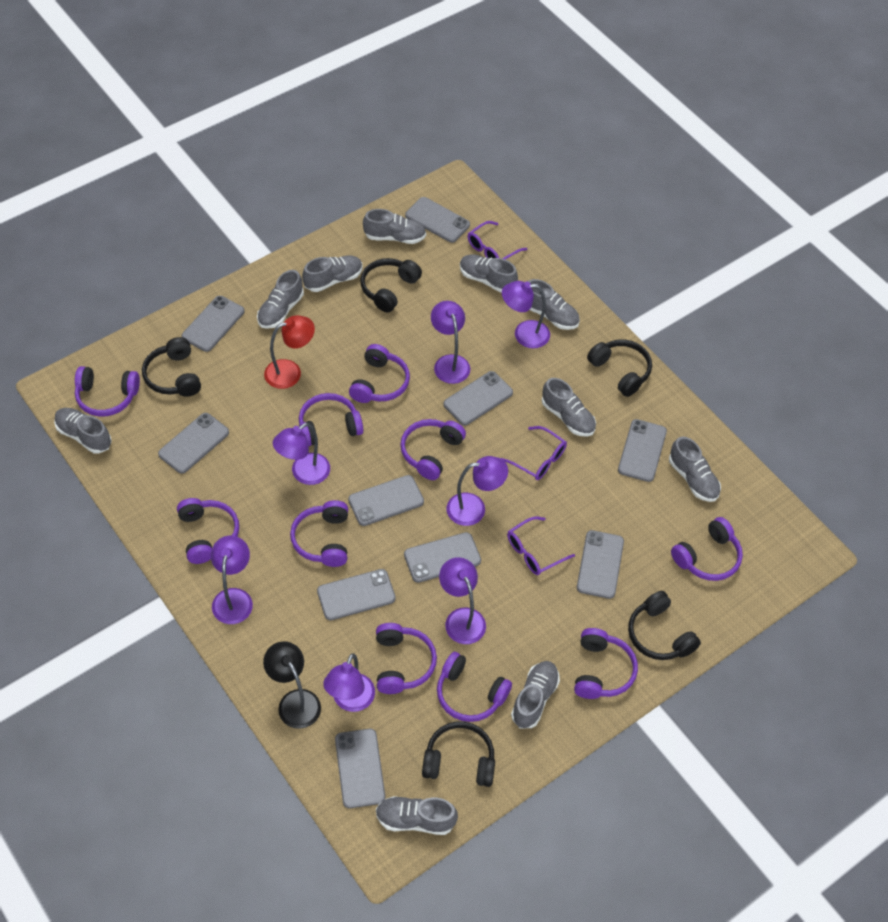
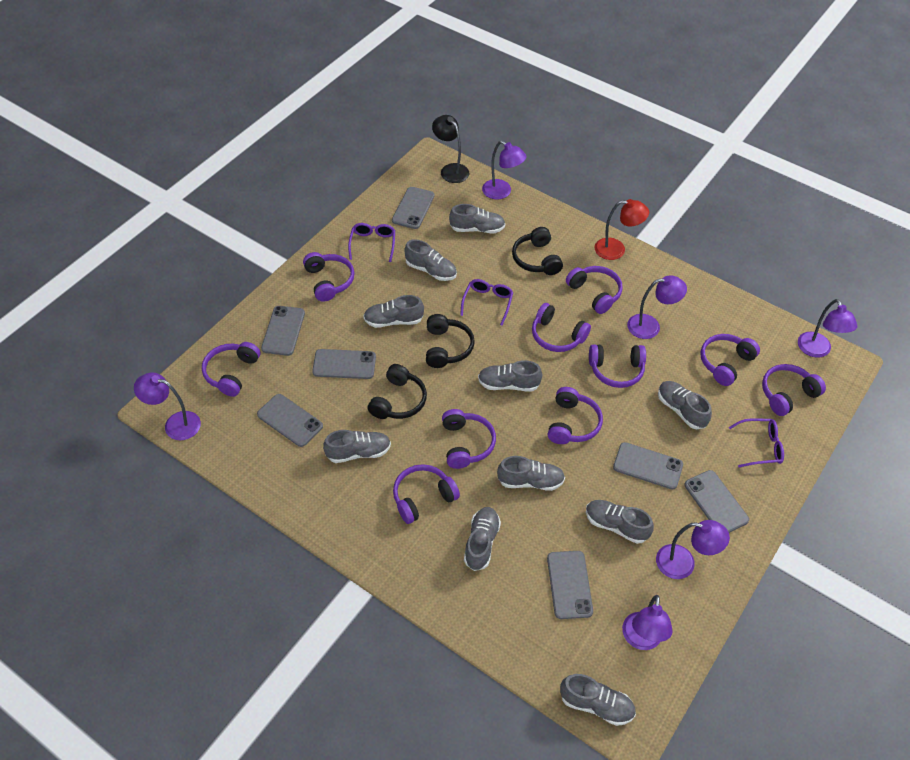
black headphones: [142,337,201,397] [360,258,422,312] [422,721,495,787] [587,339,652,397] [628,591,701,660] = 5 -> [368,364,427,419] [426,314,475,368] [512,227,563,275] = 3
grey phone: [158,413,229,474] [182,296,245,352] [317,569,396,620] [335,729,385,808] [348,475,424,526] [404,532,481,583] [405,197,470,243] [443,371,513,426] [577,530,624,599] [618,419,667,482] = 10 -> [257,394,323,447] [261,306,305,356] [312,349,376,379] [392,187,435,229] [547,551,593,619] [613,442,683,490] [685,470,749,533] = 7
purple lamp: [211,536,253,624] [273,423,330,485] [323,653,375,712] [431,301,470,384] [439,557,486,644] [447,456,508,526] [502,281,550,348] = 7 -> [134,372,201,440] [482,141,527,199] [622,595,673,650] [627,275,687,339] [656,520,730,579] [798,299,857,358] = 6

